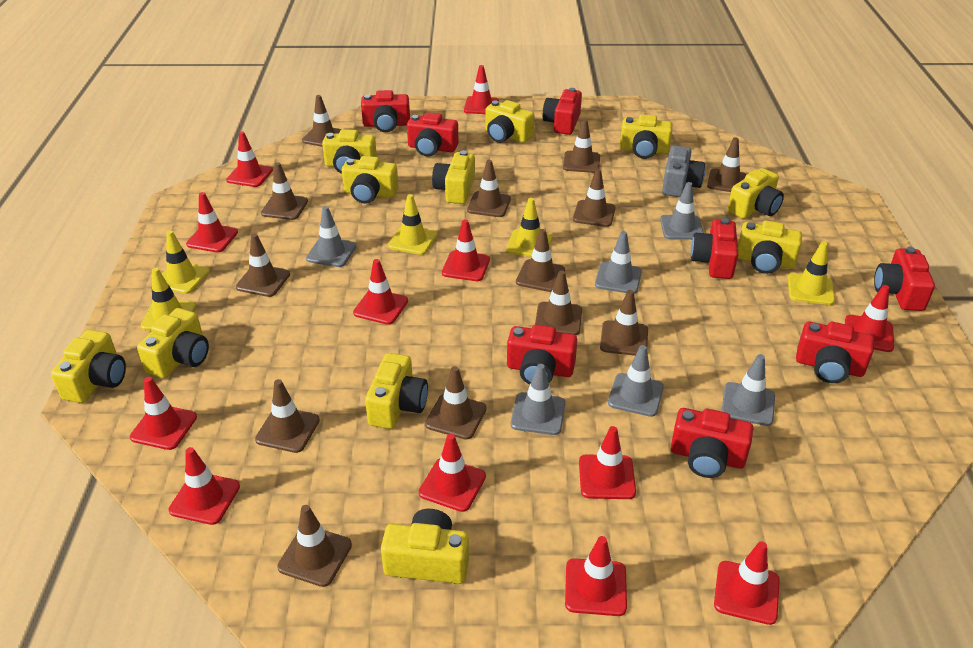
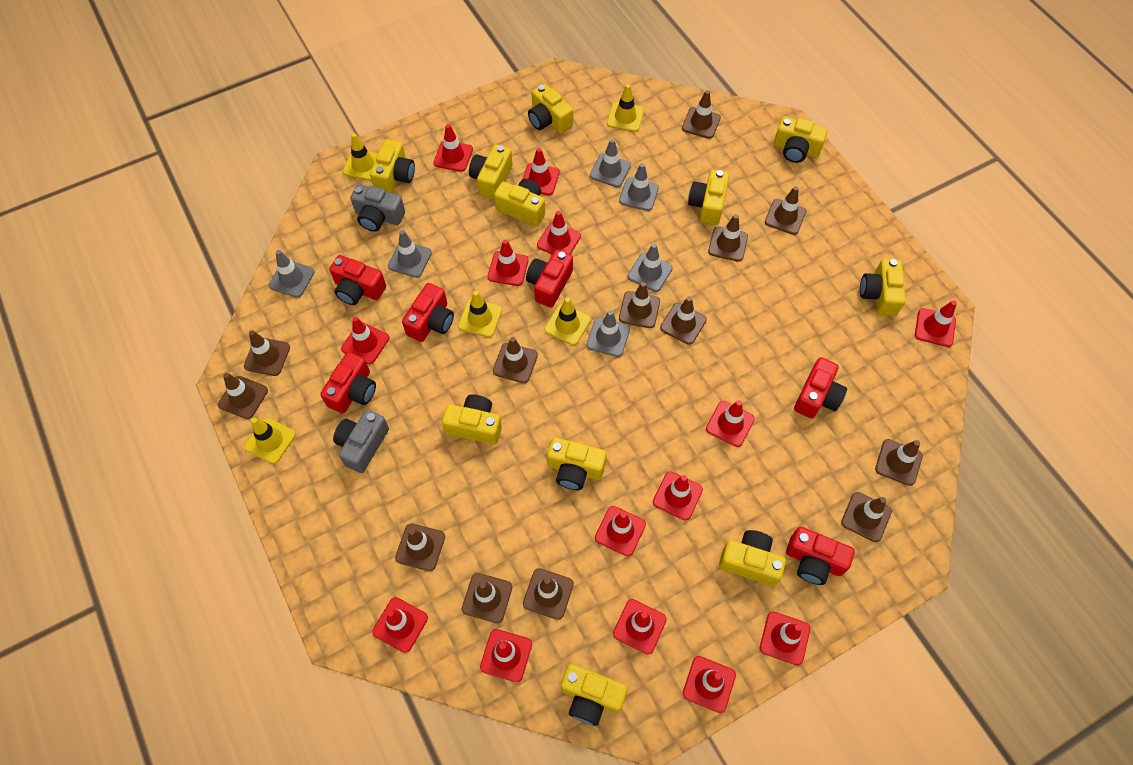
grey camera: [662,146,705,197] = 1 -> [333,410,389,473] [350,184,405,232] = 2
red camera: [361,90,410,132] [407,112,459,157] [507,325,577,384] [543,88,582,135] [671,408,753,478] [691,218,738,279] [796,322,874,383] [874,247,935,311] = 8 -> [320,352,376,413] [329,255,386,305] [402,283,454,342] [526,250,573,307] [786,527,855,585] [794,357,847,418] = 6
red traffic cone: [130,377,197,450] [169,447,240,525] [186,192,238,252] [226,131,273,187] [353,259,408,325] [419,434,486,512] [442,219,490,281] [464,65,499,114] [565,536,627,616] [579,426,636,499] [714,541,780,625] [845,285,894,352] = 12 -> [341,317,389,364] [372,597,428,653] [433,124,473,172] [480,629,532,682] [488,239,529,286] [523,148,560,195] [537,211,581,254] [595,506,646,557] [613,599,667,655] [653,471,703,521] [683,656,736,713] [706,400,755,447] [760,612,810,665] [915,300,957,347] = 14

